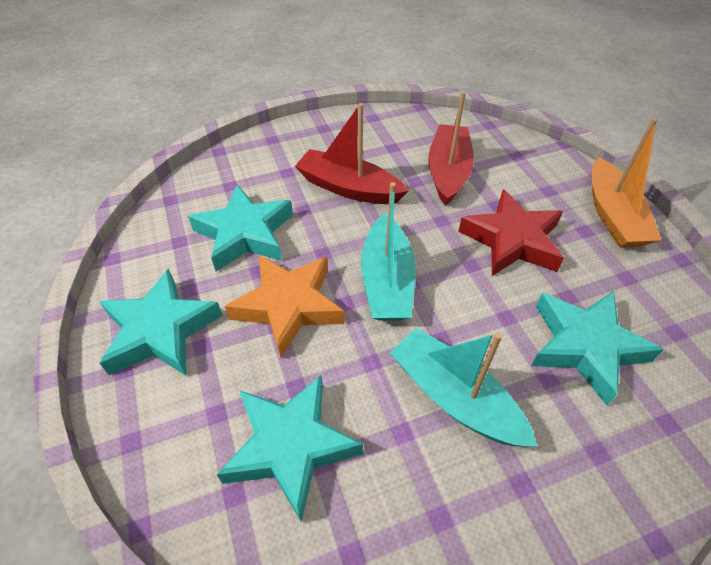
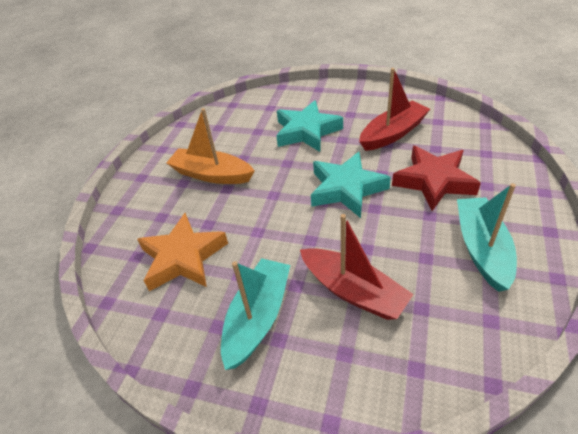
turquoise star: [99,269,223,376] [188,185,293,272] [217,375,363,522] [531,291,664,406] = 4 -> [276,100,343,152] [311,152,391,218] = 2

